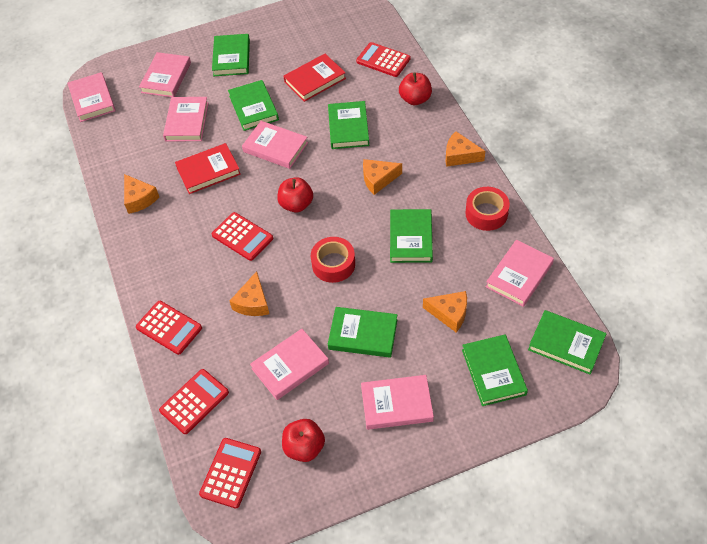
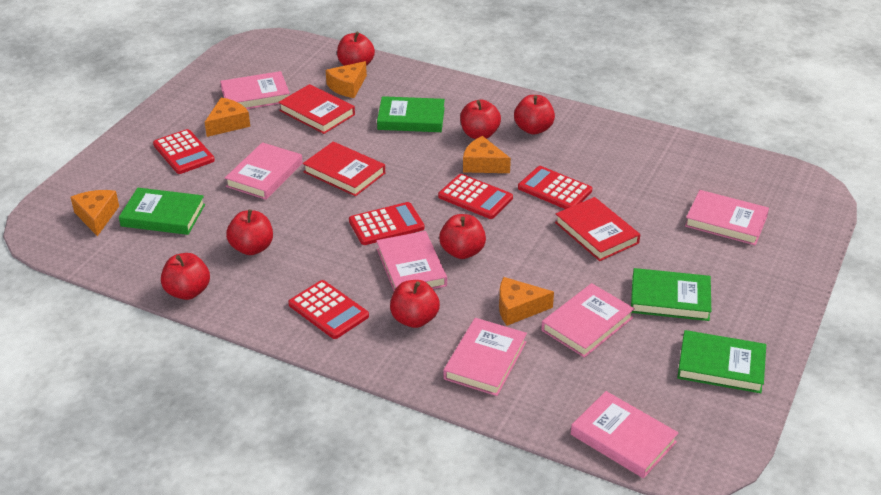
green book: [212,34,250,76] [228,80,279,131] [328,101,369,149] [328,307,397,358] [390,209,433,263] [462,335,528,406] [528,310,607,375] = 7 -> [119,188,205,235] [377,96,445,132] [631,268,711,321] [677,330,766,393] = 4
red apple: [277,177,313,213] [282,419,325,462] [399,73,432,105] = 3 -> [161,253,210,300] [226,209,273,255] [337,32,375,66] [390,280,440,328] [439,214,486,259] [460,100,501,139] [514,95,555,134] = 7
red book: [175,143,241,194] [283,54,346,102] = 2 -> [278,84,355,134] [303,141,385,196] [555,197,640,261] = 3
red tape: [311,237,355,283] [465,187,510,231] = 2 -> none = 0

